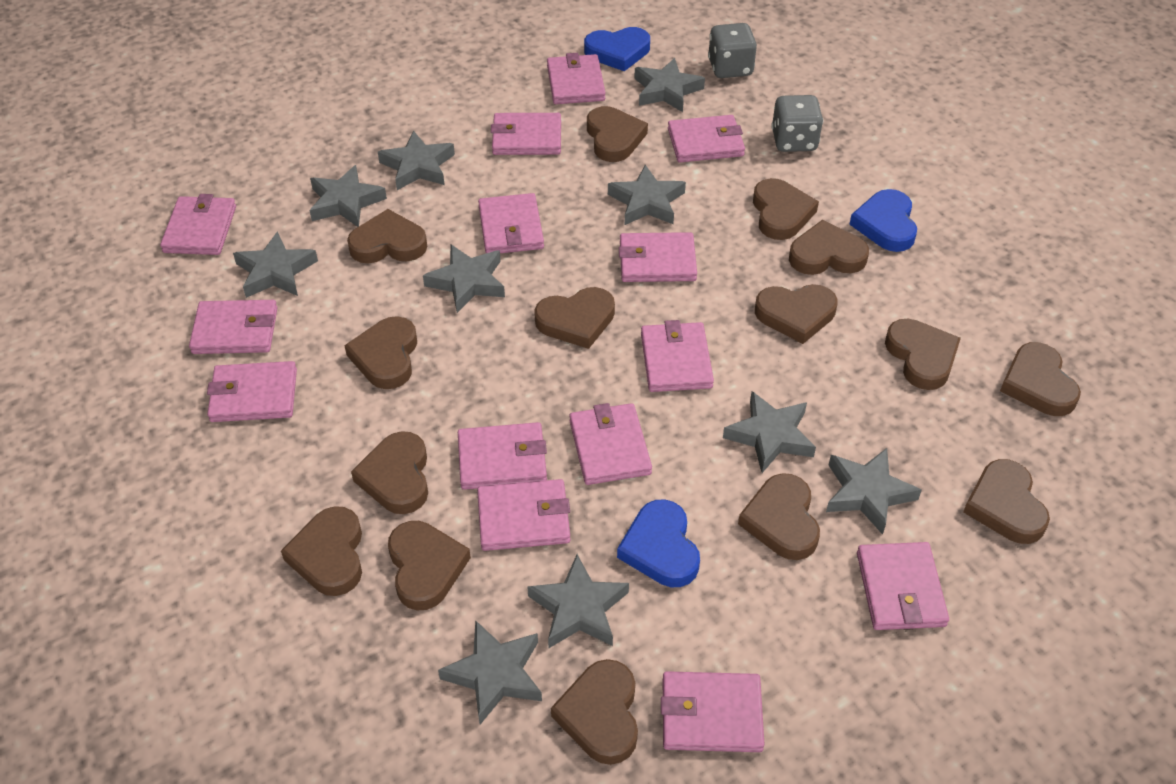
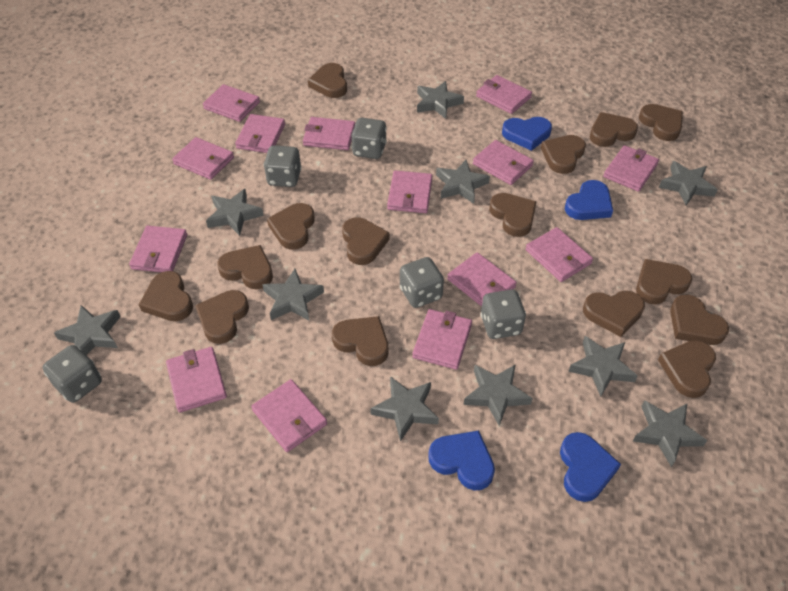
blue heart: [584,27,650,71] [617,499,700,587] [849,189,917,252] = 3 -> [428,430,495,491] [502,117,552,151] [560,432,621,502] [565,180,613,220] = 4
grey dice: [708,23,757,78] [771,95,823,152] = 2 -> [43,345,102,403] [264,145,302,187] [352,118,387,159] [400,257,444,308] [480,289,526,339] = 5

